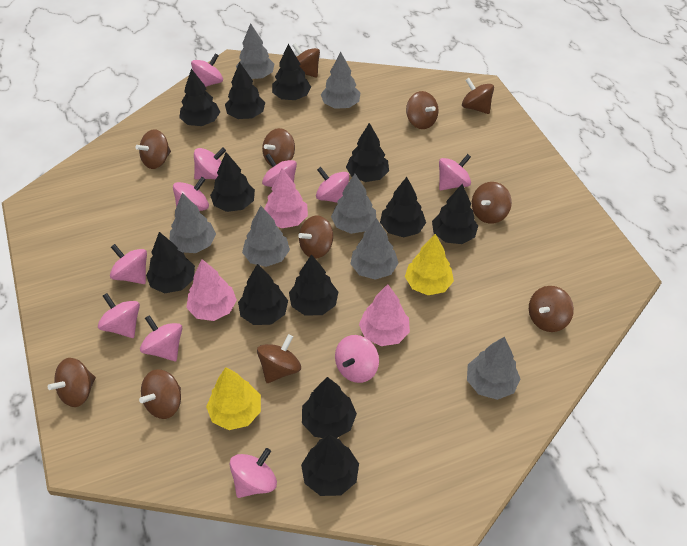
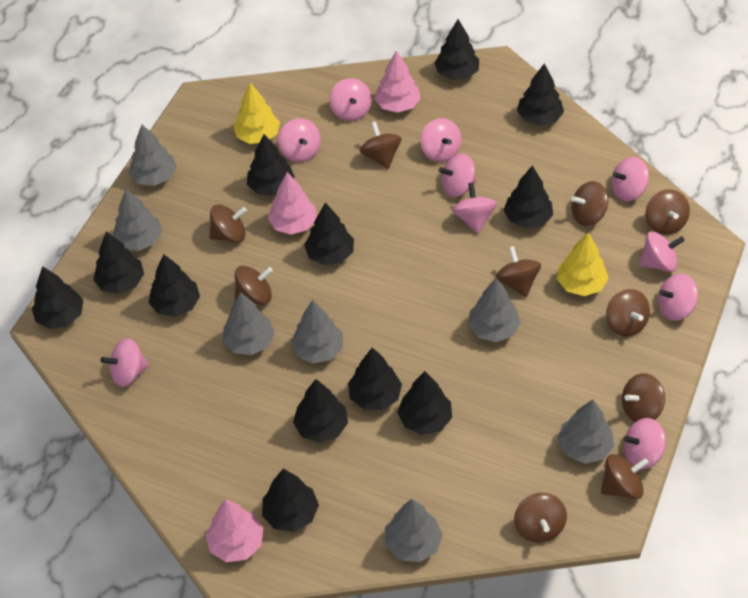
brown spinning top: [48,358,96,407] [135,129,171,169] [139,369,181,419] [257,334,301,383] [262,128,295,166] [292,43,320,78] [298,215,333,259] [406,91,438,129] [462,78,494,114] [472,182,512,224] [529,286,574,332] = 11 -> [209,204,247,243] [235,266,273,304] [360,121,401,169] [496,246,541,297] [514,493,567,543] [571,181,608,226] [601,454,649,499] [606,289,650,337] [622,373,665,422] [646,189,690,235] = 10
pink spinning top: [98,293,140,338] [110,244,147,284] [140,315,182,361] [173,177,209,211] [191,53,223,87] [194,148,226,180] [230,448,277,498] [262,154,297,187] [316,167,349,203] [335,335,379,383] [439,154,471,190] = 11 -> [100,338,149,387] [278,118,321,162] [329,78,372,121] [420,118,461,162] [439,153,477,197] [452,183,497,233] [611,157,649,201] [623,418,666,469] [639,231,685,272] [658,273,698,321] = 10

